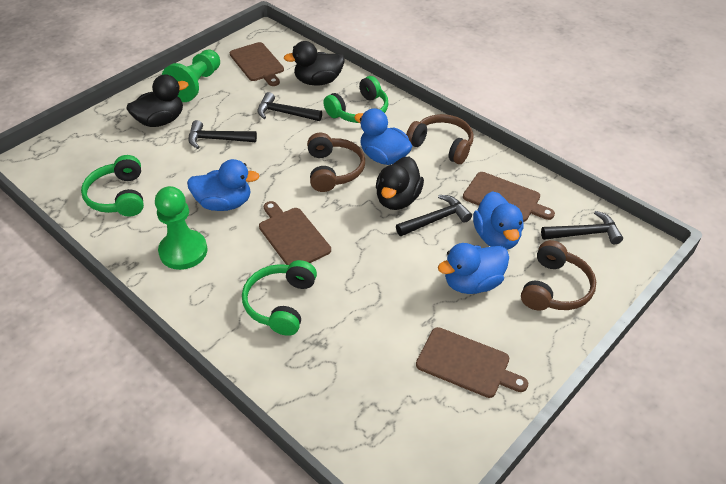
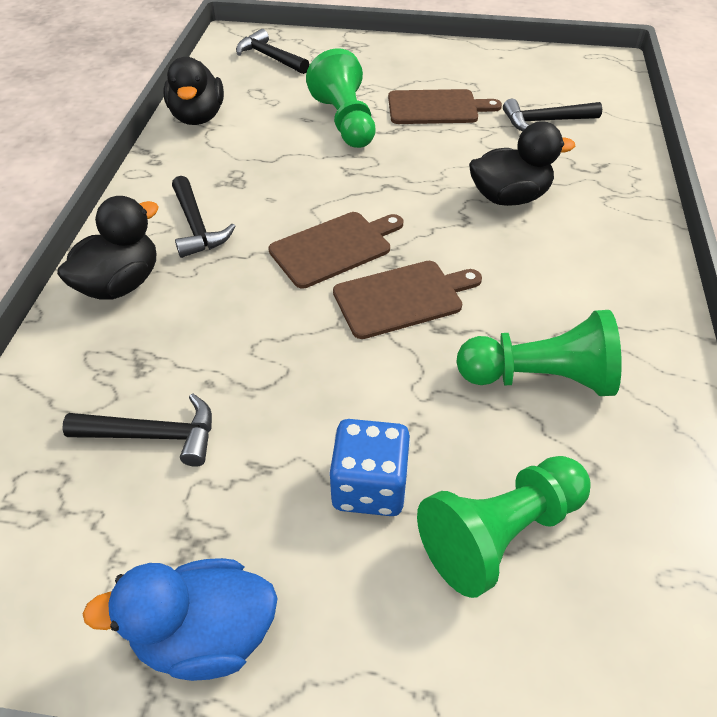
blue dice: none = 0 -> [329,419,410,516] = 1
blue duck: [187,159,260,211] [354,108,412,165] [438,243,509,294] [473,191,523,250] = 4 -> [82,558,278,681] = 1
brown cutting board: [230,42,284,86] [259,201,331,265] [416,327,528,398] [463,172,555,222] = 4 -> [268,212,403,288] [333,261,482,339] [388,89,502,124] = 3
brown headphones: [307,133,365,192] [406,114,474,164] [521,240,596,311] = 3 -> none = 0
green headphones: [81,155,144,217] [242,260,317,336] [323,76,388,123] = 3 -> none = 0
green pawn: [155,186,208,270] [162,50,220,102] = 2 -> [306,48,376,148] [417,456,591,598] [456,310,622,396] = 3

